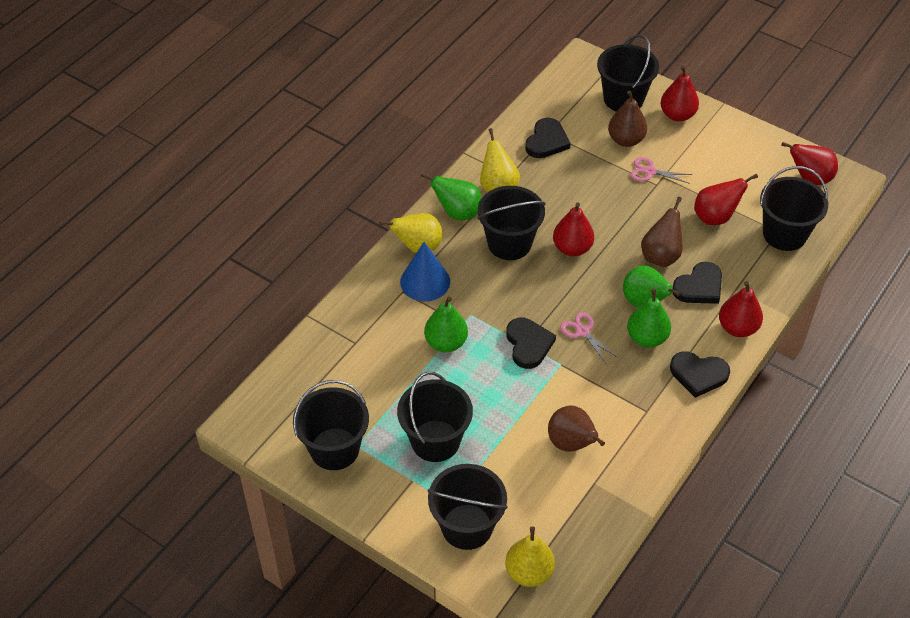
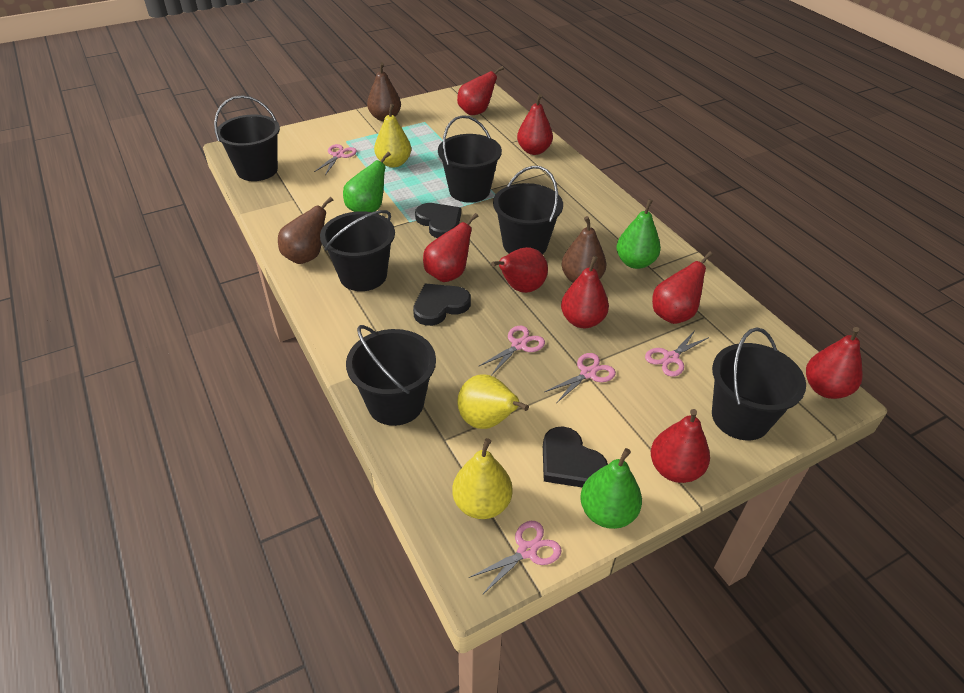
black heart: [506,318,556,369] [525,118,571,158] [670,351,730,398] [673,262,722,304] = 4 -> [413,284,471,326] [415,203,461,238] [543,426,608,487] = 3
blue cone: [400,242,450,301] = 1 -> none = 0
green pear: [421,173,482,220] [424,297,468,352] [623,265,680,307] [627,288,671,347] = 4 -> [343,152,391,212] [580,448,642,529] [616,199,661,269] = 3
pink scissors: [560,312,617,363] [630,157,692,184] = 2 -> [314,144,357,175] [469,521,562,595] [479,326,545,376] [545,353,616,403] [645,329,709,377] = 5
red pear: [553,202,594,256] [661,66,699,122] [694,174,758,225] [719,281,763,337] [781,142,838,185] = 5 -> [423,213,478,282] [457,66,504,115] [491,247,548,293] [517,94,553,155] [561,256,609,328] [651,409,710,483] [652,251,713,324] [806,327,863,399] = 8

